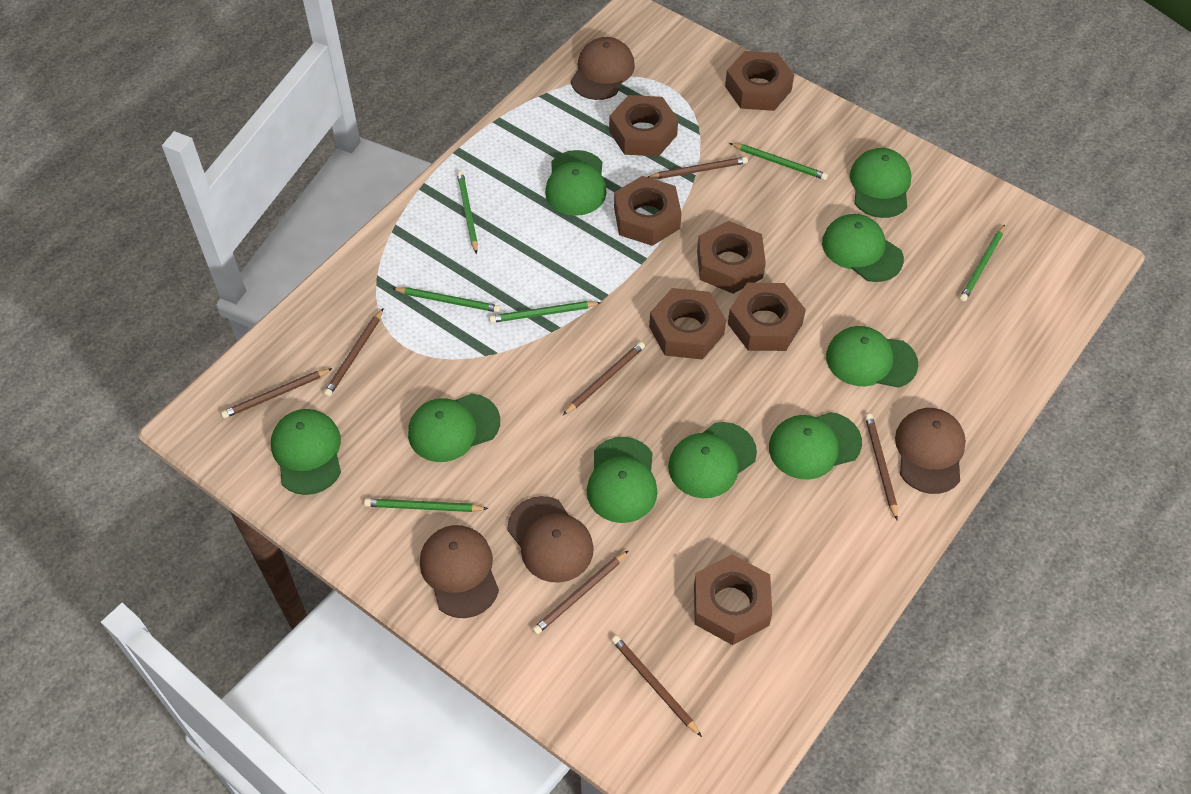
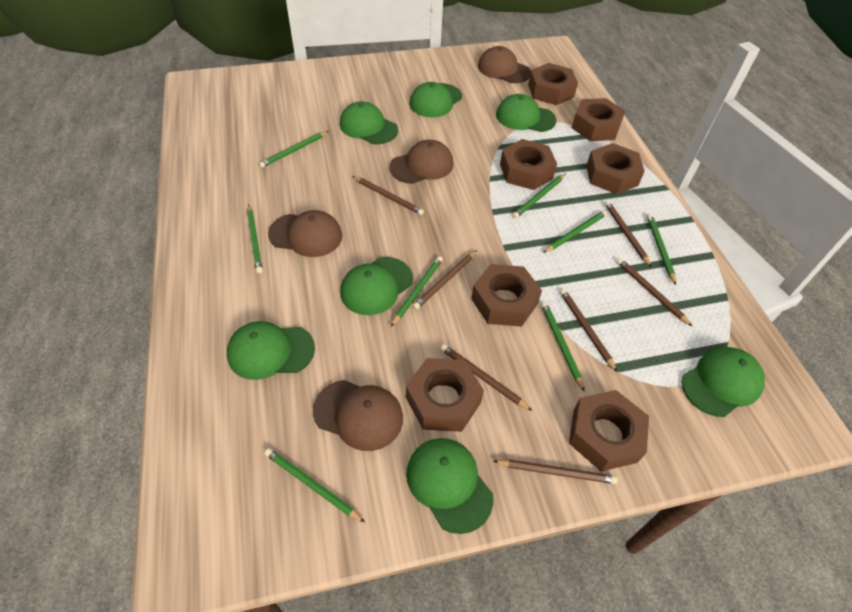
green cap: [271,409,341,495] [408,393,500,462] [545,150,607,216] [587,437,658,523] [668,422,757,498] [769,412,862,480] [822,214,904,282] [826,326,918,388] [850,148,911,218] = 9 -> [227,321,315,380] [340,101,398,144] [340,257,413,315] [406,438,494,534] [409,82,462,117] [496,94,556,132] [682,347,765,417] = 7
green pencil: [364,498,488,512] [392,287,501,313] [457,171,478,254] [489,301,601,323] [730,143,828,180] [960,224,1005,301] = 6 -> [247,205,263,273] [259,131,329,168] [264,448,365,522] [391,256,443,326] [513,174,565,218] [541,302,585,392] [543,210,607,253] [647,214,676,285] = 8

